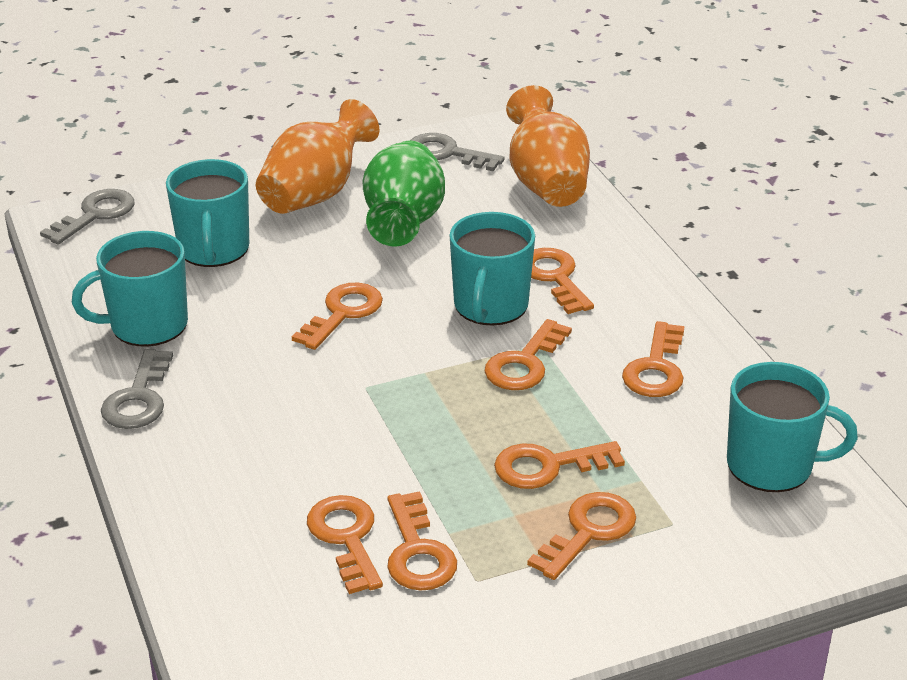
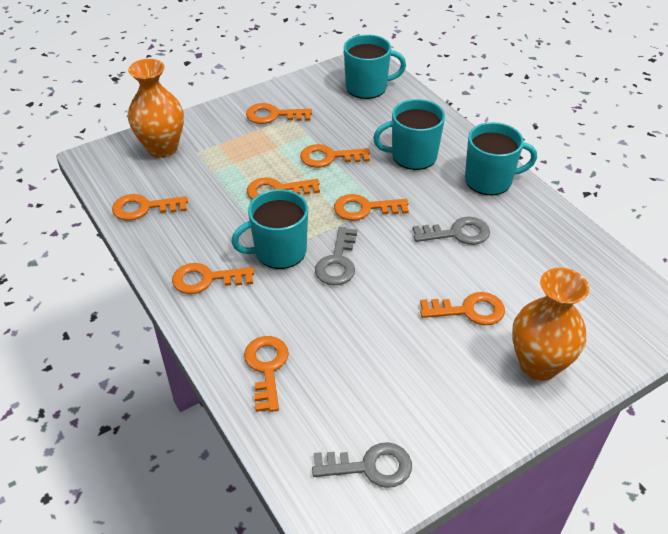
green vase: [363,140,445,247] = 1 -> none = 0

